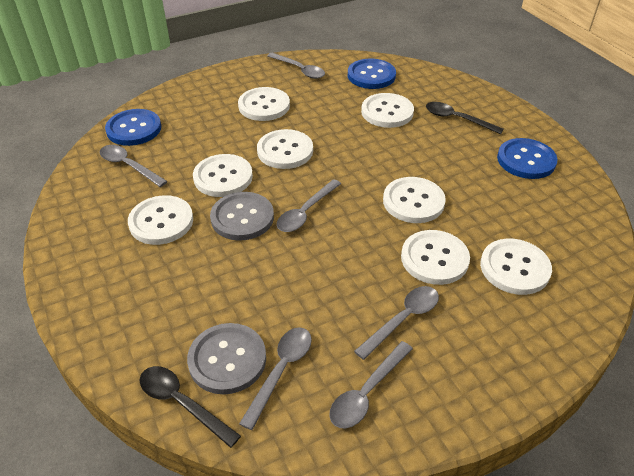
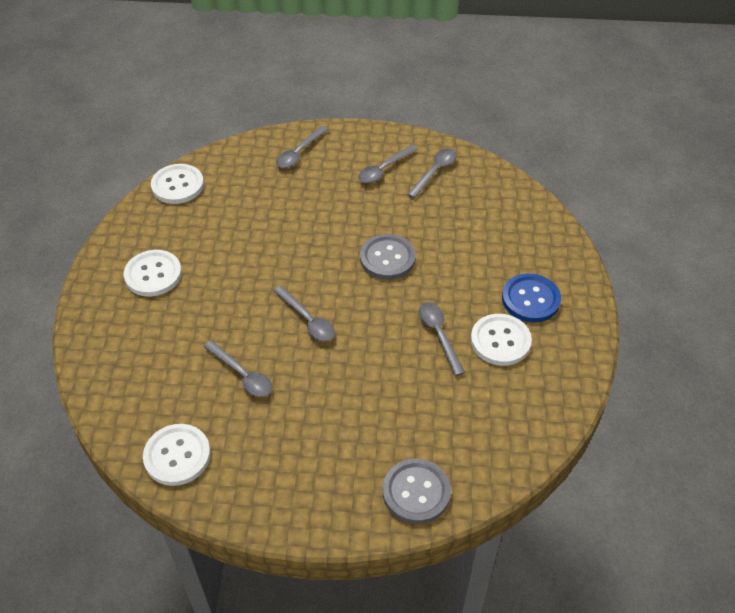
black spoon: [140,366,241,448] [426,102,504,134] = 2 -> none = 0
blue button: [105,109,161,146] [348,59,396,89] [497,138,558,179] = 3 -> [502,274,561,322] = 1
white button: [128,195,193,245] [193,154,253,197] [238,87,290,121] [257,129,313,169] [361,93,414,128] [383,177,446,223] [401,230,470,285] [480,239,552,295] = 8 -> [124,250,182,297] [143,424,211,486] [151,164,204,204] [471,314,532,366] = 4

